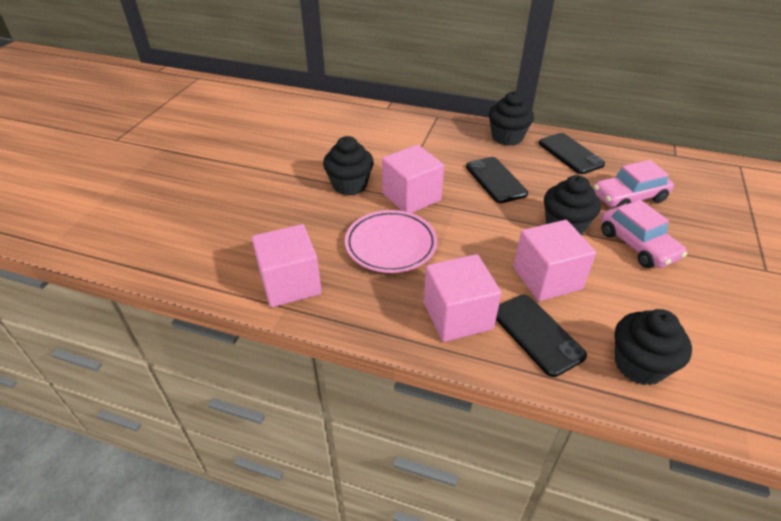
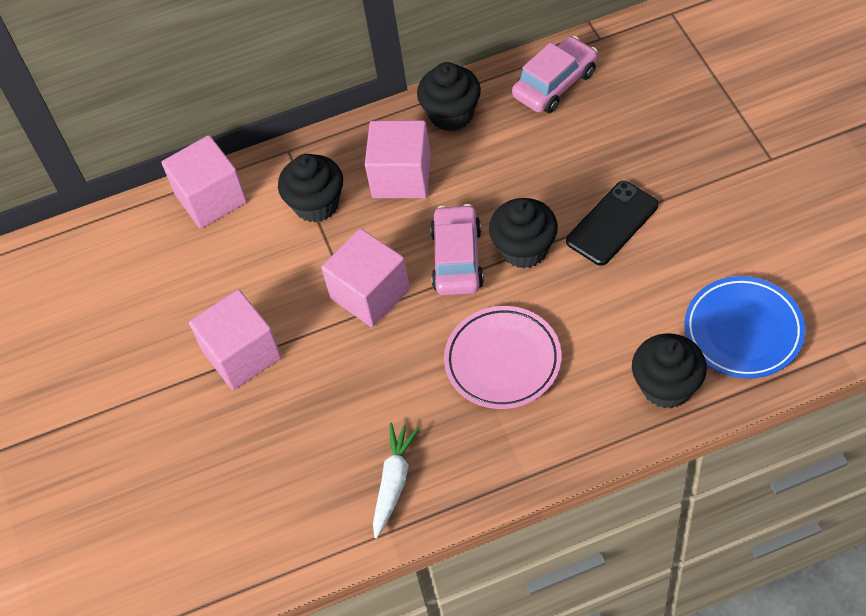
black phone: [466,157,528,203] [496,294,587,377] [539,133,605,174] = 3 -> [566,181,658,266] = 1
blue plate: none = 0 -> [684,276,805,379] = 1
white carrot: none = 0 -> [373,423,420,539] = 1

